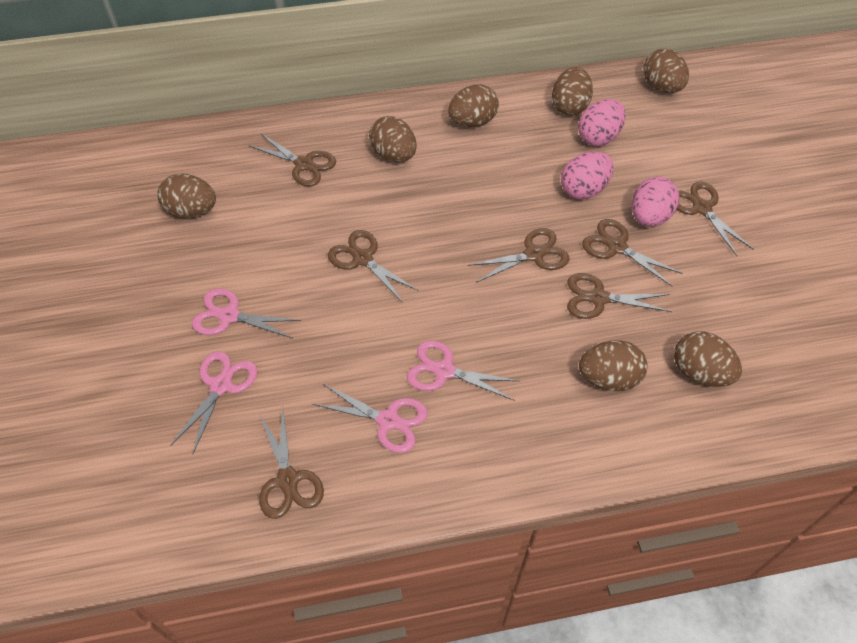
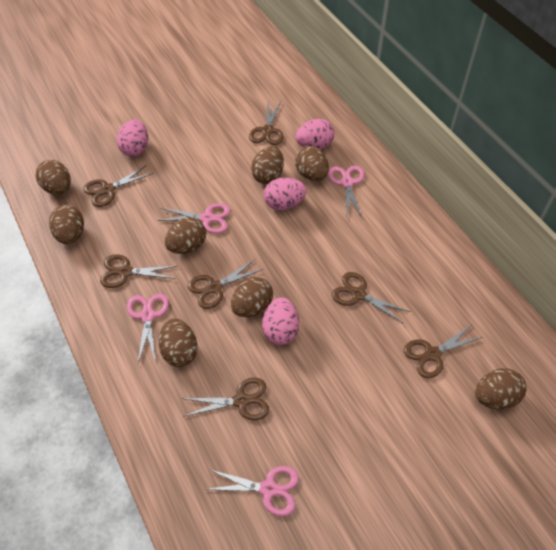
brown egg: [157,174,216,219] [369,116,417,162] [448,84,499,127] [552,67,593,116] [579,341,648,391] [643,49,689,93] [674,331,742,387] = 7 -> [35,160,71,195] [49,205,84,244] [159,319,198,367] [165,217,206,254] [231,277,273,317] [251,146,284,184] [295,146,329,181] [475,368,527,409] = 8
pink egg: [561,152,614,199] [578,99,626,146] [632,176,679,227] = 3 -> [117,120,148,157] [262,297,299,345] [264,177,306,210] [296,119,334,149] = 4

